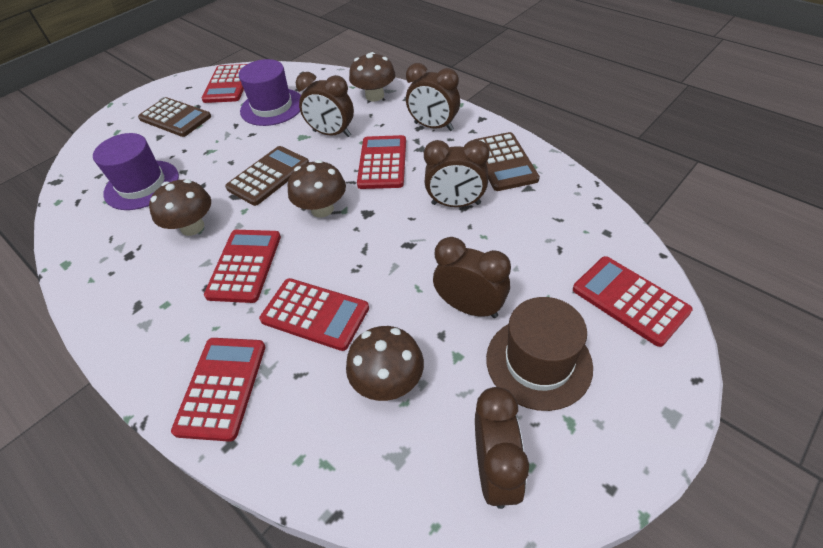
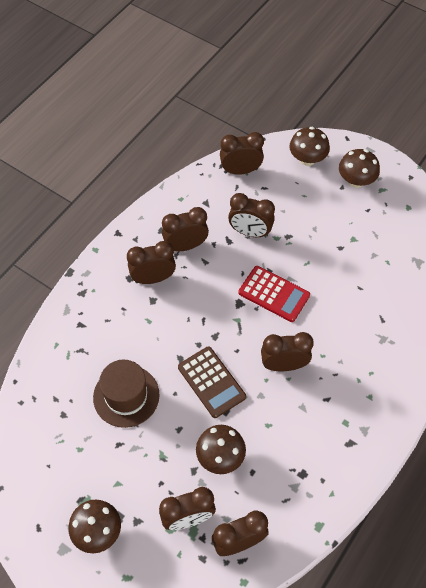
brown calculator: [138,97,211,137] [225,146,309,206] [474,132,540,191] = 3 -> [178,346,246,418] = 1
brown clock: [296,72,354,137] [406,63,460,131] [424,140,489,207] [433,237,511,318] [475,387,529,509] = 5 -> [127,241,176,284] [159,487,216,530] [162,207,209,251] [212,511,268,556] [220,132,264,175] [228,193,275,237] [261,332,314,371] = 7
purple hat: [93,133,179,210] [239,59,301,126] = 2 -> none = 0
red calculator: [171,338,265,442] [202,64,247,103] [204,230,281,303] [259,278,369,351] [357,135,406,189] [573,256,693,347] = 6 -> [238,266,310,322] = 1

